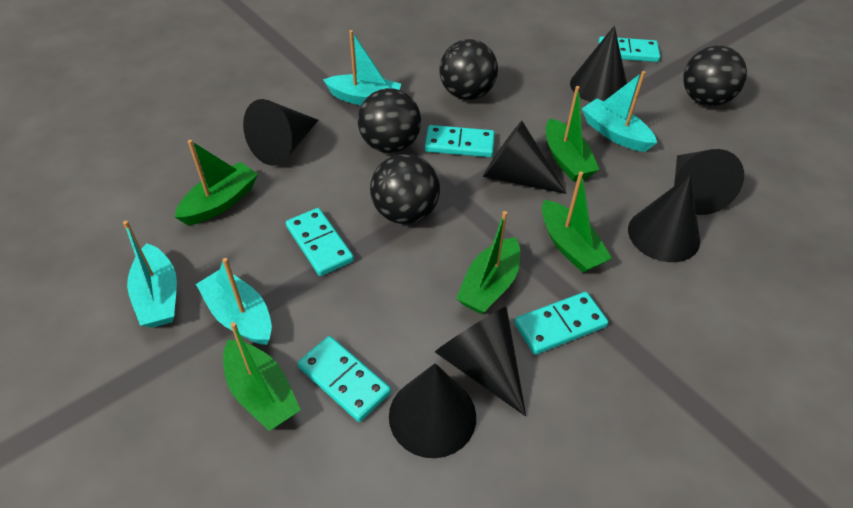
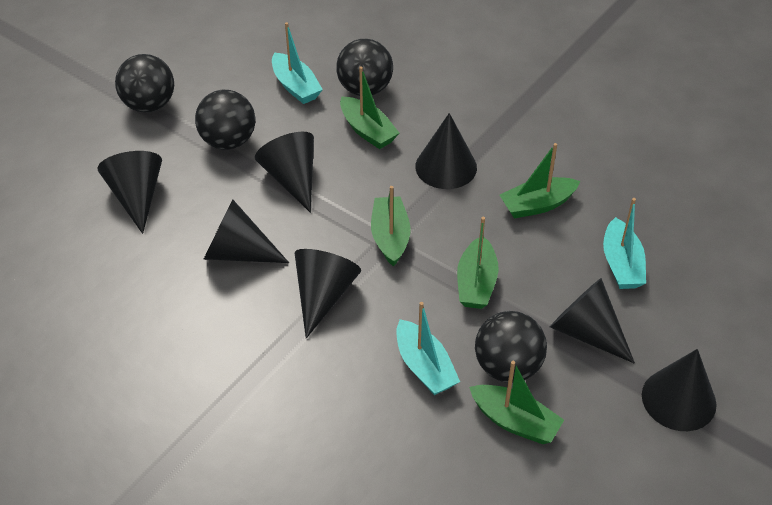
turquoise boat: [123,221,177,328] [196,258,272,345] [323,30,402,105] [582,71,657,152] = 4 -> [272,22,323,104] [396,302,460,395] [603,198,646,289] = 3
turquoise domino: [286,208,354,276] [298,336,391,422] [425,125,495,157] [514,292,608,355] [598,36,660,62] = 5 -> none = 0

